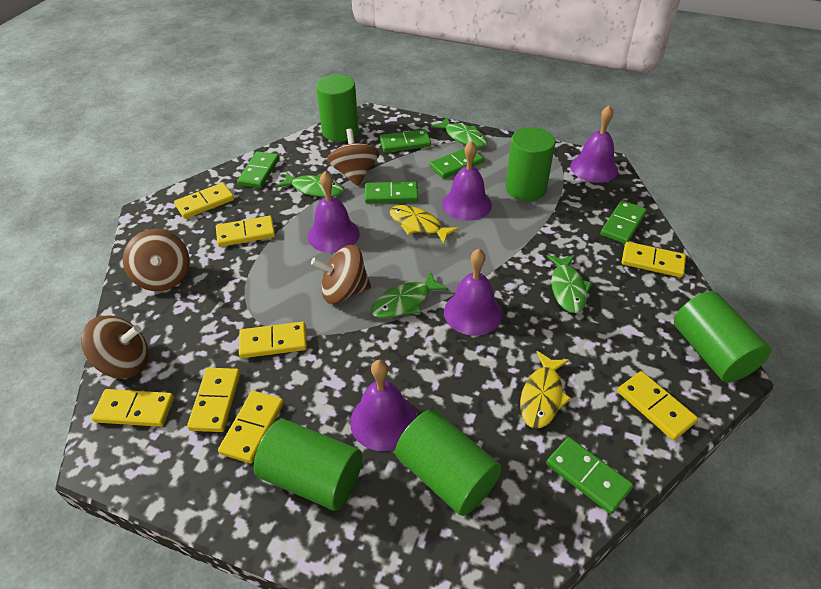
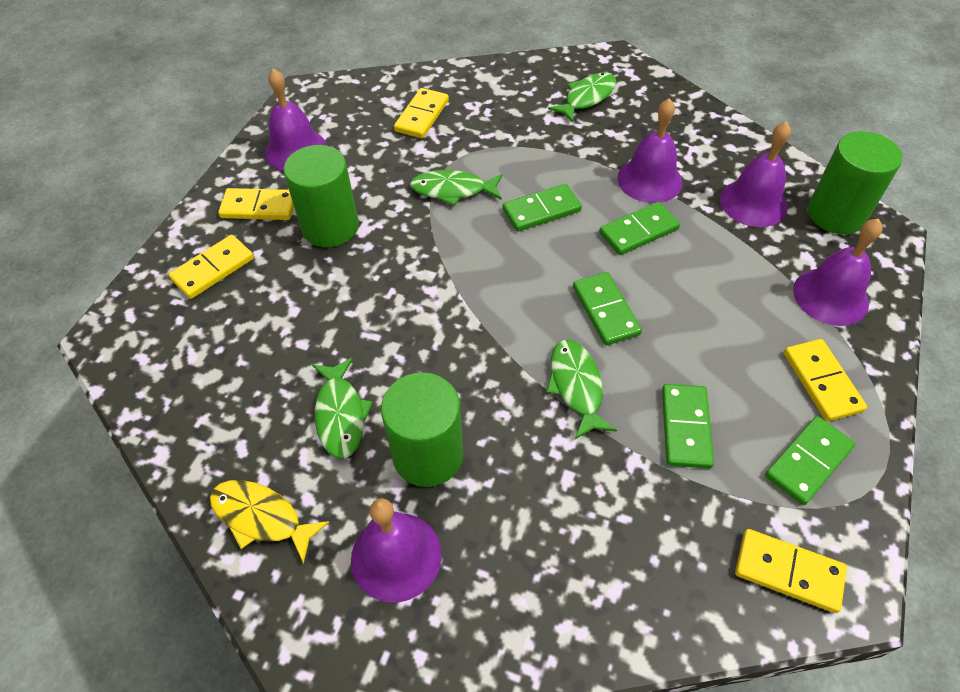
brown spinning top: [81,316,149,379] [123,229,189,291] [311,245,371,304] [327,129,380,186] = 4 -> none = 0
green cylinder: [254,419,362,510] [316,74,359,142] [395,409,502,516] [506,127,555,201] [674,291,771,383] = 5 -> [284,145,359,247] [381,372,463,487] [808,131,902,234] = 3
green domino: [237,151,279,188] [365,181,418,203] [380,129,431,153] [429,148,484,179] [546,437,633,514] [601,200,647,244] = 6 -> [503,184,582,232] [573,272,642,345] [599,202,680,255] [662,384,714,469] [765,416,855,505] = 5
yellow domino: [91,389,174,427] [174,183,234,219] [187,368,240,432] [216,216,275,247] [218,391,284,463] [239,322,307,358] [617,371,698,440] [622,242,686,278] = 8 -> [169,235,254,299] [218,188,294,220] [394,88,449,138] [735,529,847,613] [784,339,867,422] = 5
yellow fish: [389,205,459,244] [520,351,571,428] = 2 -> [210,480,330,564] = 1

